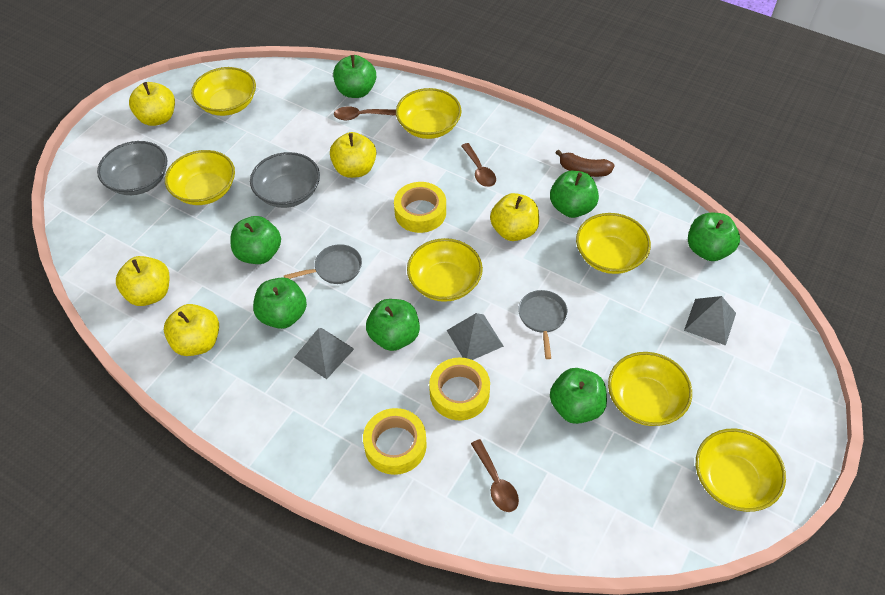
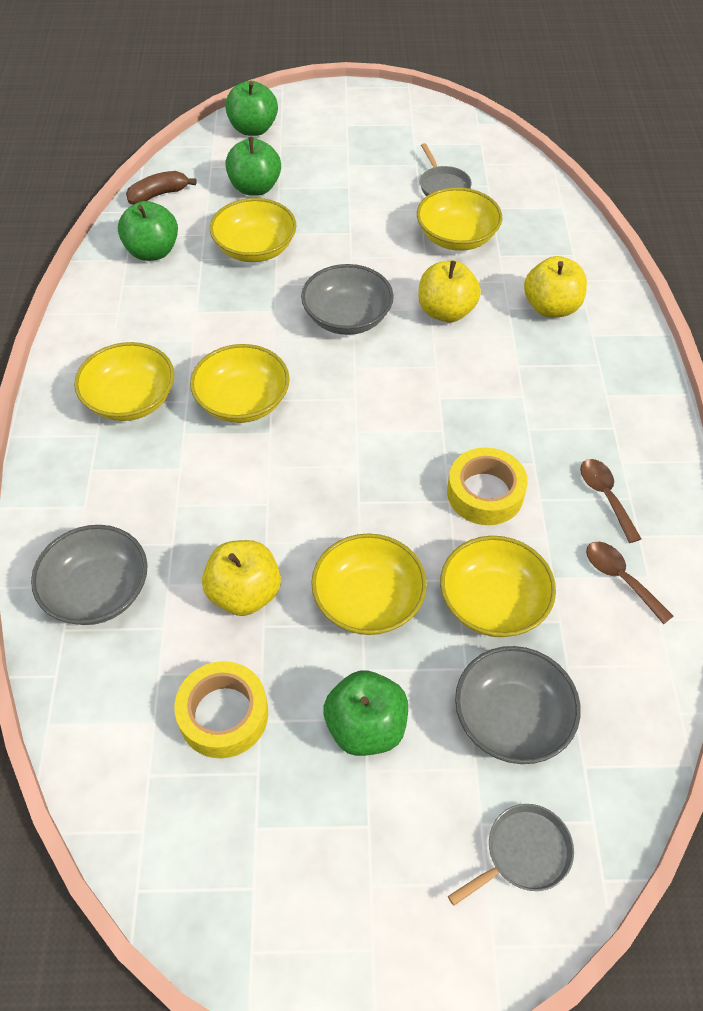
brown spoon: [334,106,396,120] [461,143,496,187] [471,439,519,512] = 3 -> [580,459,641,543] [586,542,673,624] = 2
green apple: [231,216,281,264] [253,277,307,329] [333,55,376,98] [366,299,420,351] [550,171,599,218] [550,368,607,424] [688,213,740,261] = 7 -> [118,201,178,261] [225,81,278,136] [225,137,281,196] [323,670,408,756] = 4
grey bowl: [97,141,167,195] [250,152,320,208] = 2 -> [31,525,148,625] [301,264,394,335] [455,646,581,764] = 3
grey pyramid: [294,328,354,379] [447,313,504,360] [684,296,736,346] = 3 -> none = 0
yellow apple: [116,256,170,306] [129,82,175,126] [164,304,219,356] [330,132,376,178] [490,193,539,241] = 5 -> [202,540,281,616] [418,260,481,322] [524,256,587,318] = 3
yellow bowl: [165,150,235,205] [191,67,256,116] [396,88,462,139] [407,238,483,302] [576,213,651,274] [608,352,692,426] [696,429,786,512] = 7 -> [74,342,174,421] [190,344,290,423] [210,198,296,262] [311,533,427,635] [417,187,502,251] [440,536,556,637] = 6
yellow tape: [363,408,427,475] [394,182,446,233] [429,358,490,420] = 3 -> [174,661,268,758] [447,447,528,525] = 2

